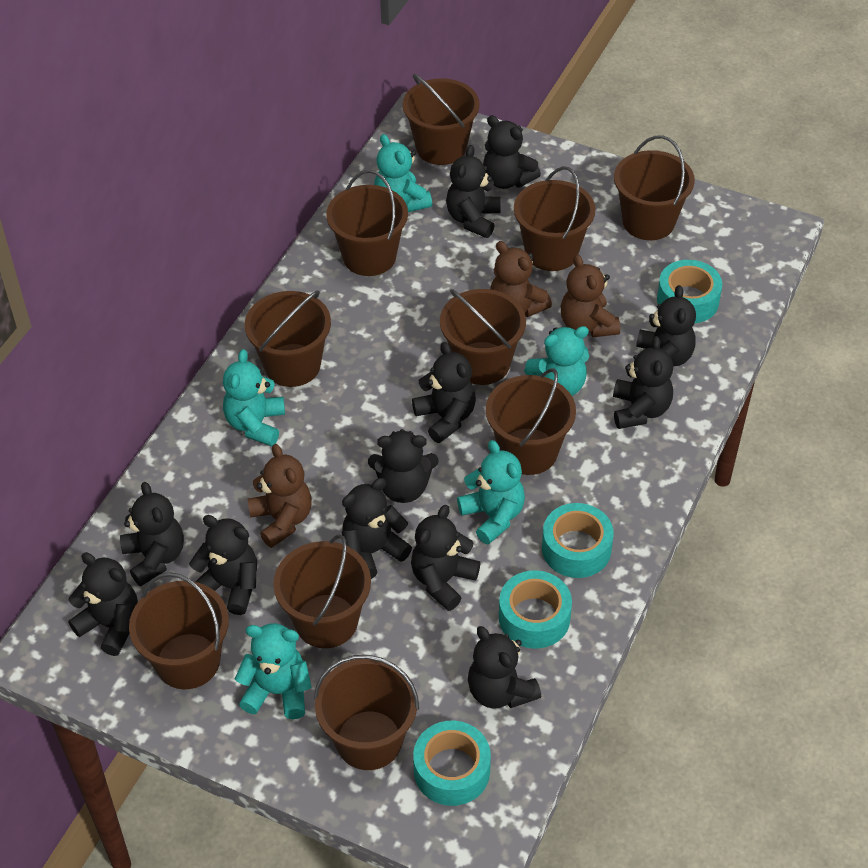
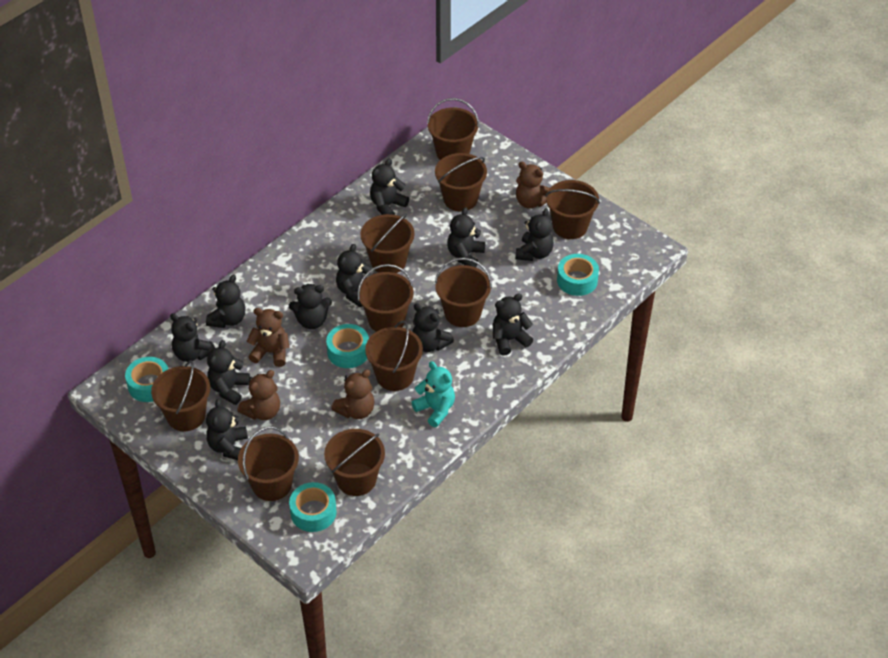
black teddy bear: [68,552,138,656] [120,482,184,586] [189,515,257,615] [342,478,412,579] [368,429,439,503] [411,505,480,611] [412,342,476,443] [446,145,501,238] [468,626,541,709] [483,115,541,189] [613,336,673,429] [636,285,696,366] = 12 -> [170,313,215,362] [206,274,246,328] [206,399,248,460] [207,340,250,405] [289,284,332,329] [336,244,371,307] [370,158,409,215] [412,303,454,352] [447,207,485,267] [493,294,533,356] [515,208,554,261] = 11
brown teddy bear: [247,444,312,548] [490,241,552,317] [561,254,620,337] = 3 -> [237,370,280,420] [247,308,290,367] [331,369,375,419] [516,162,550,209] = 4
turquoise teddy bear: [223,349,285,446] [235,623,312,719] [374,134,432,212] [457,440,525,545] [524,326,589,396] = 5 -> [411,361,455,427] = 1

